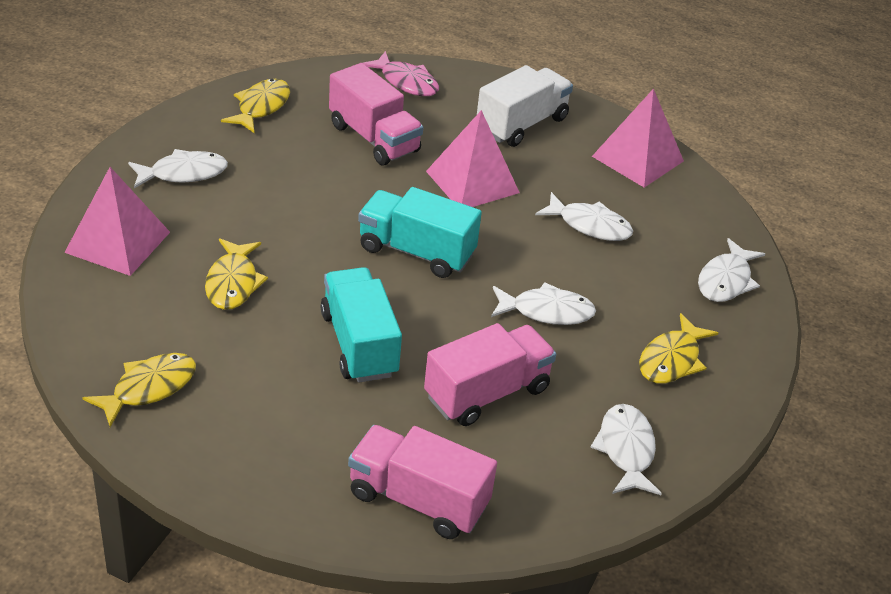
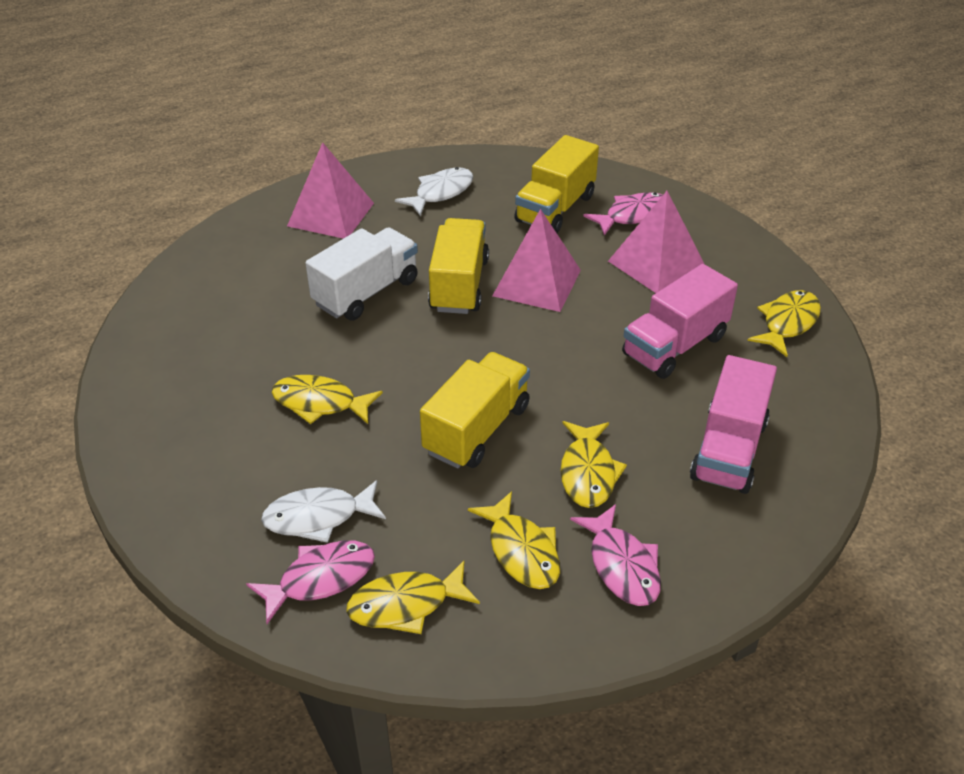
pink fish: [363,51,439,96] = 1 -> [246,540,375,624] [570,504,661,606] [583,192,663,236] = 3
pink truck: [329,63,423,165] [348,425,497,539] [424,323,556,426] = 3 -> [622,264,738,379] [690,355,777,494] = 2
turquoise truck: [321,267,402,383] [358,187,482,278] = 2 -> none = 0
white fish: [128,149,228,188] [491,282,596,325] [535,192,633,241] [590,404,662,495] [698,238,765,302] = 5 -> [261,480,386,543] [395,167,473,216] = 2
yellow fish: [83,353,196,427] [205,238,268,310] [221,79,290,133] [639,313,718,384] = 4 -> [272,375,383,424] [346,561,480,634] [468,491,560,589] [560,421,627,508] [747,290,821,357] = 5
yellow truck: none = 0 -> [420,352,530,468] [428,218,489,314] [514,135,599,233] = 3

